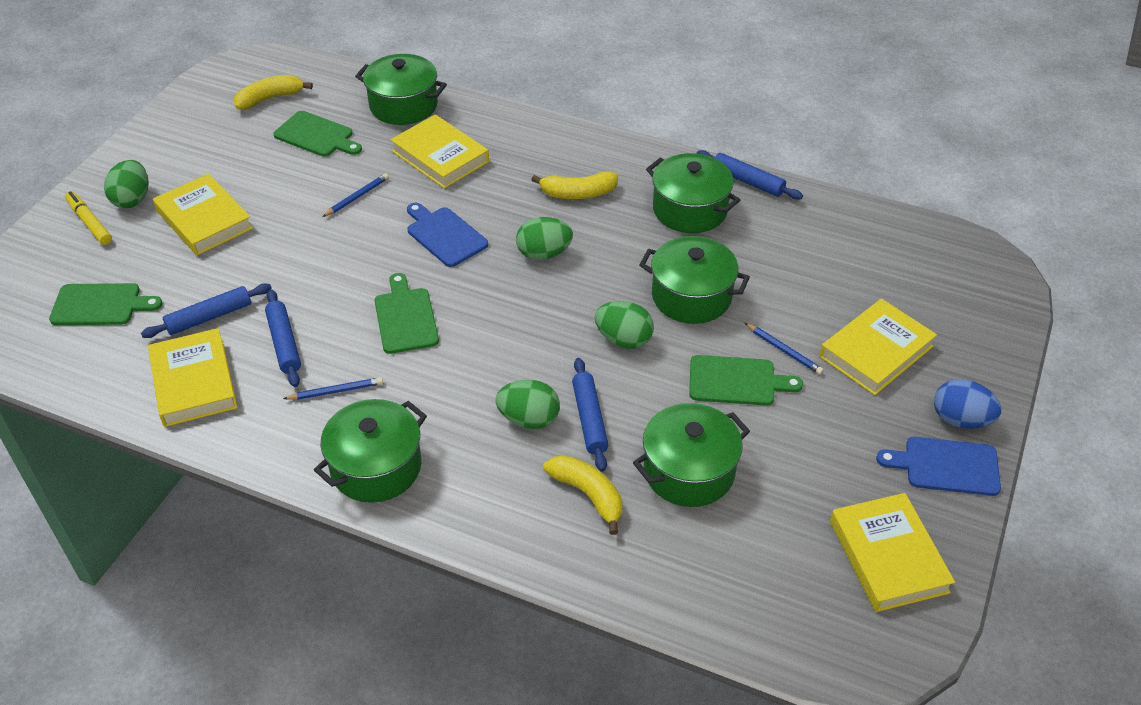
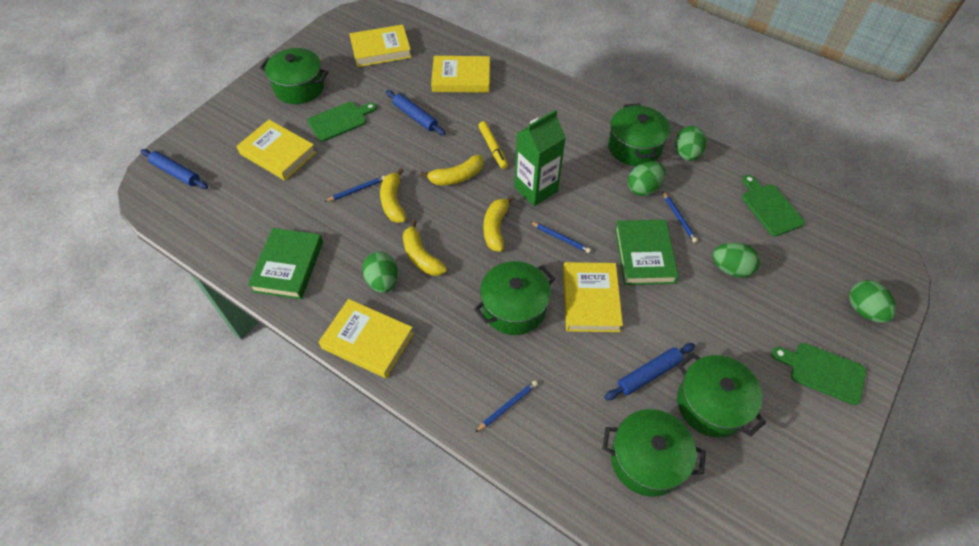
blue cutting board: [407,203,488,267] [876,437,1001,496] = 2 -> none = 0
blue egg: [934,379,1001,429] = 1 -> none = 0
blue pencil: [283,377,383,400] [322,173,389,217] [745,323,824,375] = 3 -> [324,176,385,202] [475,381,538,432] [530,222,591,253] [663,192,698,243] = 4
blue rolling pin: [141,284,272,338] [265,289,301,387] [572,358,609,472] [697,150,803,200] = 4 -> [141,149,208,189] [386,90,446,135] [604,343,695,400] = 3
green book: none = 0 -> [248,228,323,299] [615,220,679,285] = 2
green carton: none = 0 -> [514,110,566,206] = 1
green cutting board: [49,283,163,325] [274,111,362,157] [375,273,439,354] [689,355,803,406] = 4 -> [307,102,377,142] [742,175,805,236] [771,343,866,405] = 3
green egg: [104,160,148,208] [496,380,560,429] [516,217,573,260] [595,301,654,349] = 4 -> [362,252,398,293] [628,161,665,196] [675,126,707,161] [713,242,760,278] [849,280,896,323] = 5
yellow banana: [234,75,313,110] [531,171,618,199] [543,455,623,535] = 3 -> [380,168,406,223] [403,220,447,276] [420,155,483,185] [483,195,515,252] = 4

